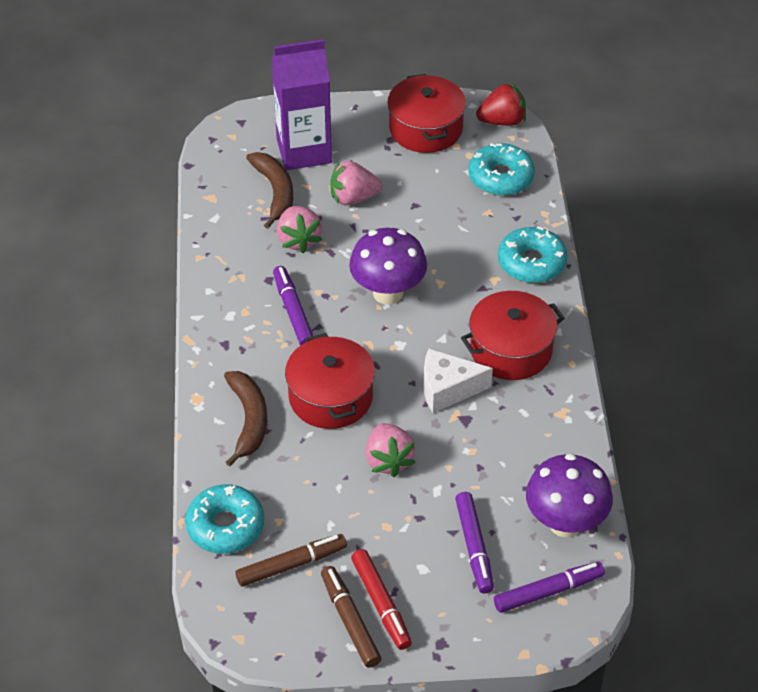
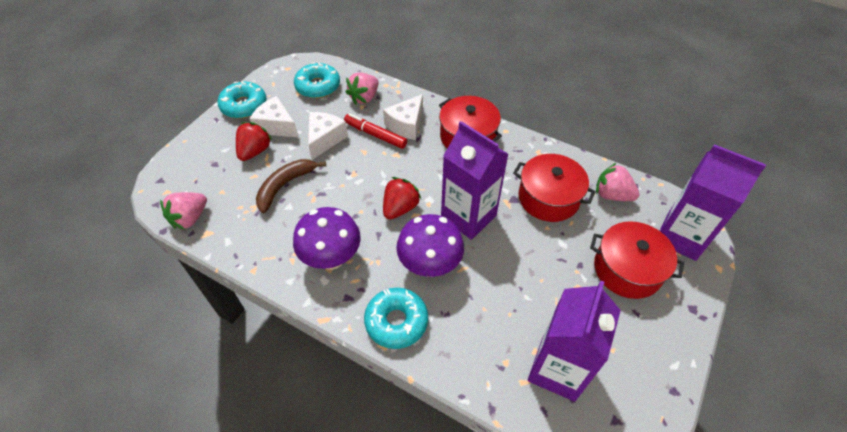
brown banana: [224,371,267,467] [246,152,293,229] = 2 -> [256,159,326,213] = 1
brown marker: [235,534,347,587] [321,566,381,668] = 2 -> none = 0
purple carton: [272,39,332,170] = 1 -> [441,121,509,240] [528,281,621,402] [660,144,766,261] = 3
purple marker: [273,266,313,345] [455,492,494,593] [494,562,605,613] = 3 -> none = 0
red strawberry: [476,82,526,126] = 1 -> [236,122,272,161] [383,177,421,220] = 2
white cheese: [424,349,493,413] = 1 -> [250,96,299,138] [308,112,348,160] [383,94,423,140] = 3

